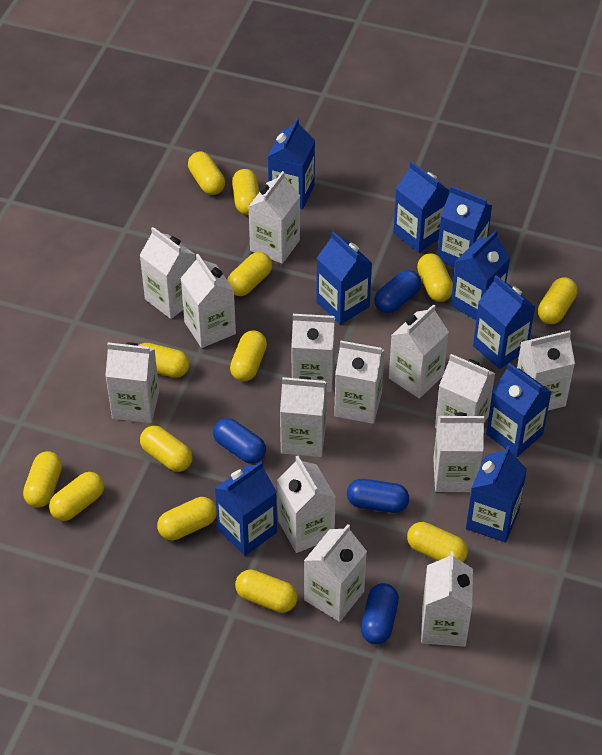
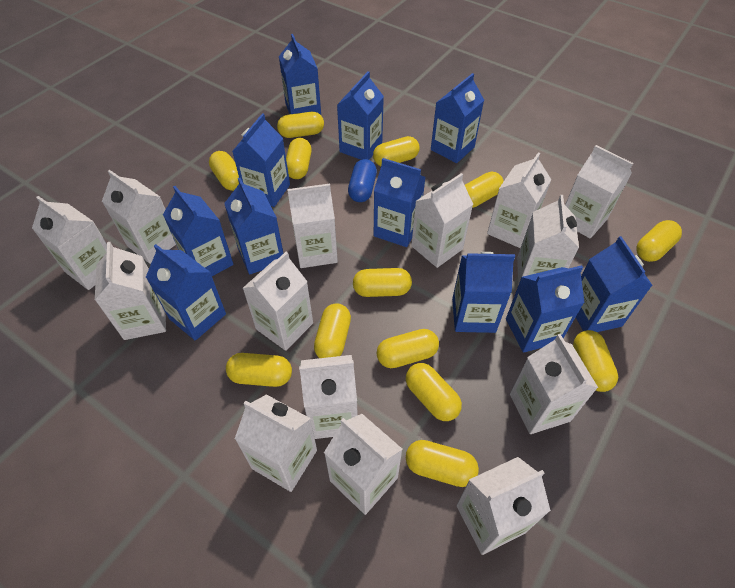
blue capsule: [213,418,266,464] [347,479,409,513] [361,583,399,645] [374,270,421,313] = 4 -> [348,159,377,202] = 1
blue carton: [214,461,277,556] [268,118,315,210] [316,231,372,325] [393,161,450,253] [437,186,492,268] [451,230,510,320] [466,445,527,543] [473,275,535,369] [486,363,551,457] = 9 -> [146,244,226,341] [163,186,234,276] [224,178,284,275] [232,113,290,207] [279,34,321,115] [337,71,384,160] [374,158,426,247] [431,73,484,163] [452,252,515,333] [506,265,585,353] [576,236,653,332] = 11

